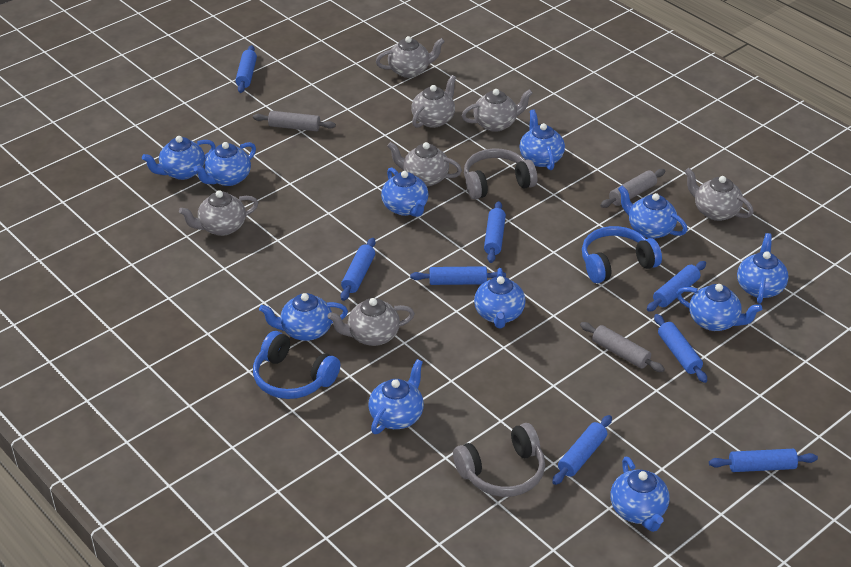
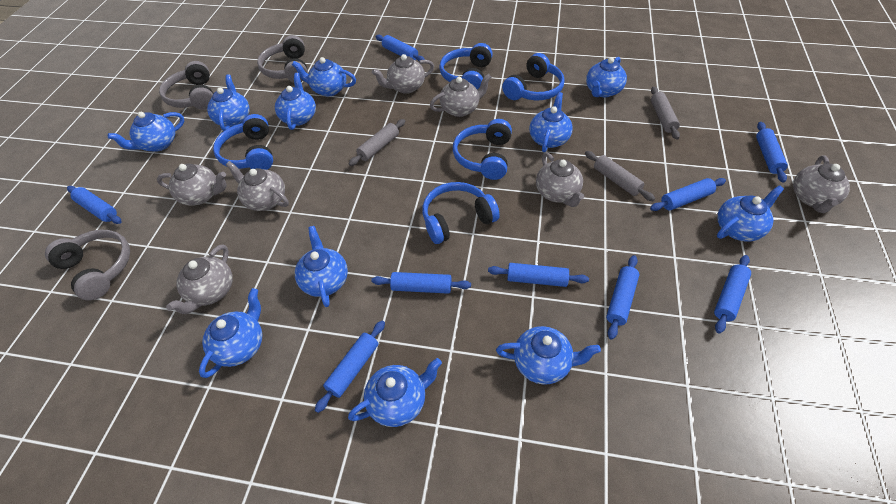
blue headphones: [253,331,340,399] [582,226,662,283] = 2 -> [213,114,273,170] [422,182,500,244] [439,43,493,89] [453,119,512,180] [502,53,565,100] = 5
blue rolling pin: [235,45,257,93] [341,238,376,301] [410,266,506,285] [484,201,506,263] [552,415,612,485] [647,261,706,312] [654,314,707,383] [709,449,818,472] = 8 -> [67,186,122,224] [315,320,385,413] [371,272,471,294] [376,35,425,61] [488,263,589,287] [606,255,640,340] [650,178,726,211] [714,255,751,334] [756,122,788,183] = 9
grey headphones: [453,423,545,497] [464,148,537,199] = 2 -> [45,230,130,301] [159,61,214,110] [257,35,308,82] = 3

